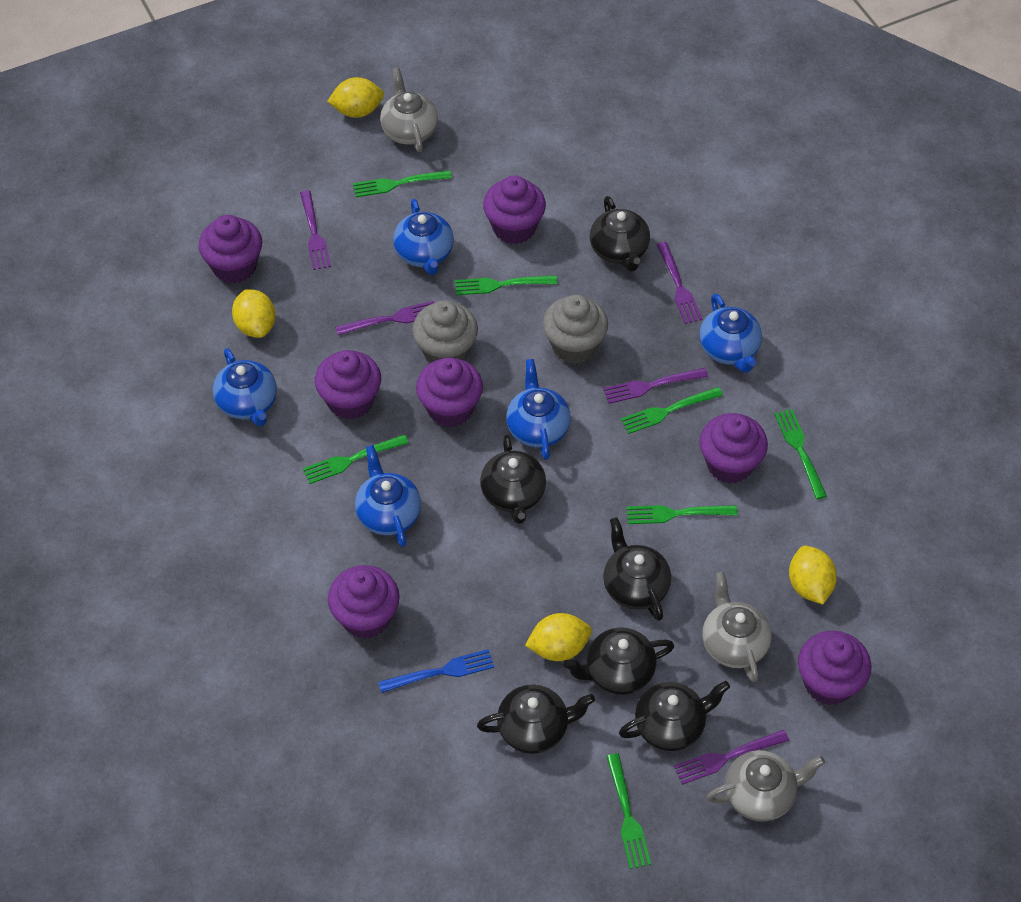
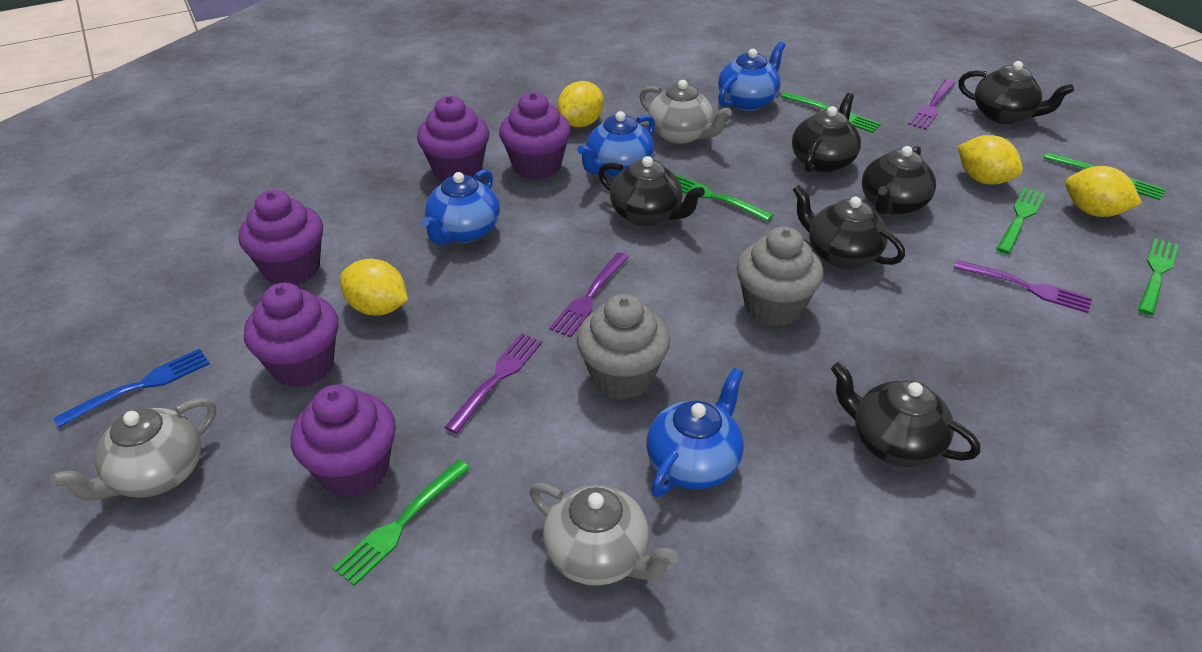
blue teapot: [213,348,277,426] [355,445,421,547] [393,199,454,275] [506,359,571,460] [699,293,762,373] = 5 -> [421,169,500,245] [577,111,655,177] [646,368,744,497] [718,41,785,111] = 4
green fork: [303,434,409,484] [353,170,452,197] [455,275,557,295] [606,753,651,869] [621,387,723,434] [627,505,738,524] [774,409,827,499] = 7 -> [333,460,470,586] [674,174,773,222] [781,92,881,133] [997,187,1045,254] [1044,152,1166,200] [1138,238,1178,315] = 6
purple cupcake: [198,215,262,284] [315,350,381,420] [328,565,400,639] [416,357,483,427] [483,176,546,244] [699,413,768,484] [798,631,872,705] = 7 -> [239,190,323,285] [244,283,339,388] [291,384,396,498] [417,96,489,181] [499,92,571,180] = 5
purple fork: [300,190,331,270] [335,301,435,335] [603,368,708,404] [657,242,703,324] [674,730,789,785] = 5 -> [444,333,542,434] [549,252,629,338] [908,79,956,130] [954,260,1092,313] = 4

